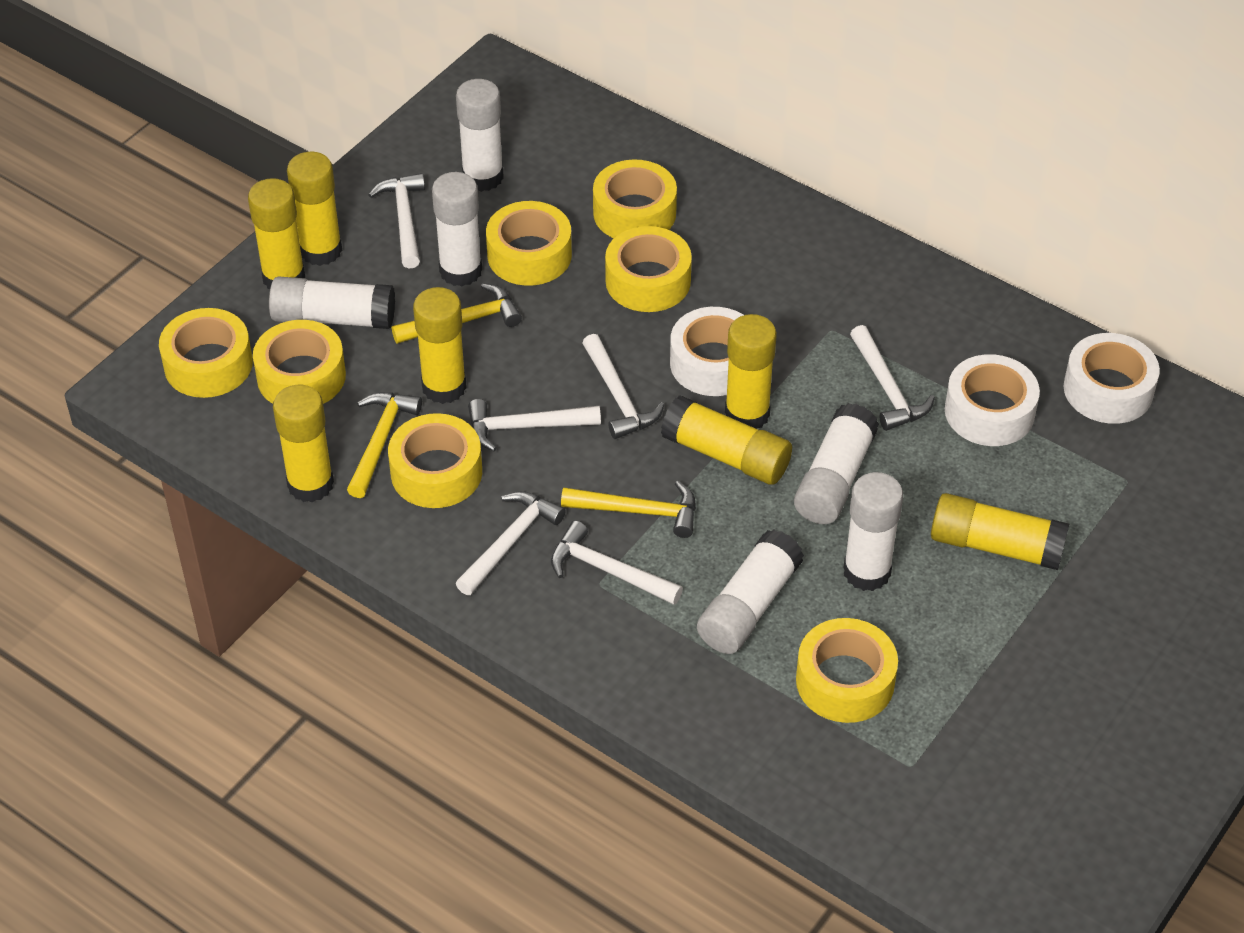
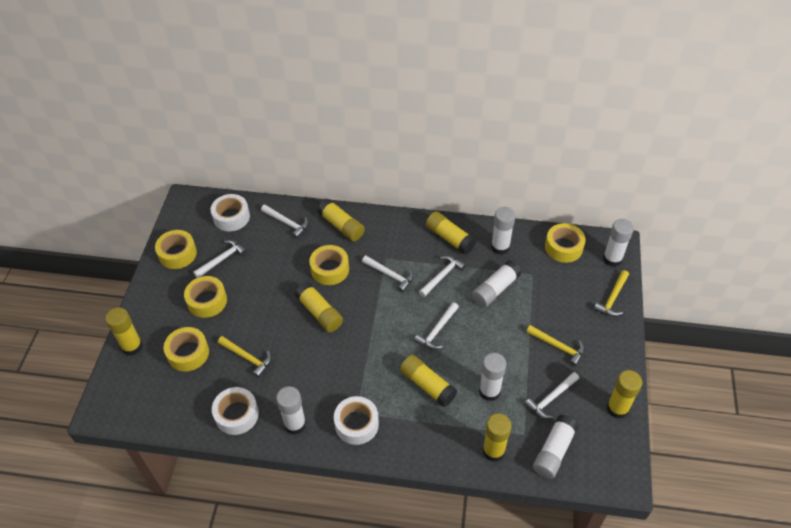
yellow tape: [159,308,253,398] [253,320,346,404] [388,413,482,508] [486,201,572,286] [593,159,677,238] [605,226,692,312] [796,618,898,723] = 7 -> [155,230,197,269] [163,327,209,372] [184,276,227,318] [309,245,349,285] [545,223,586,263] = 5

